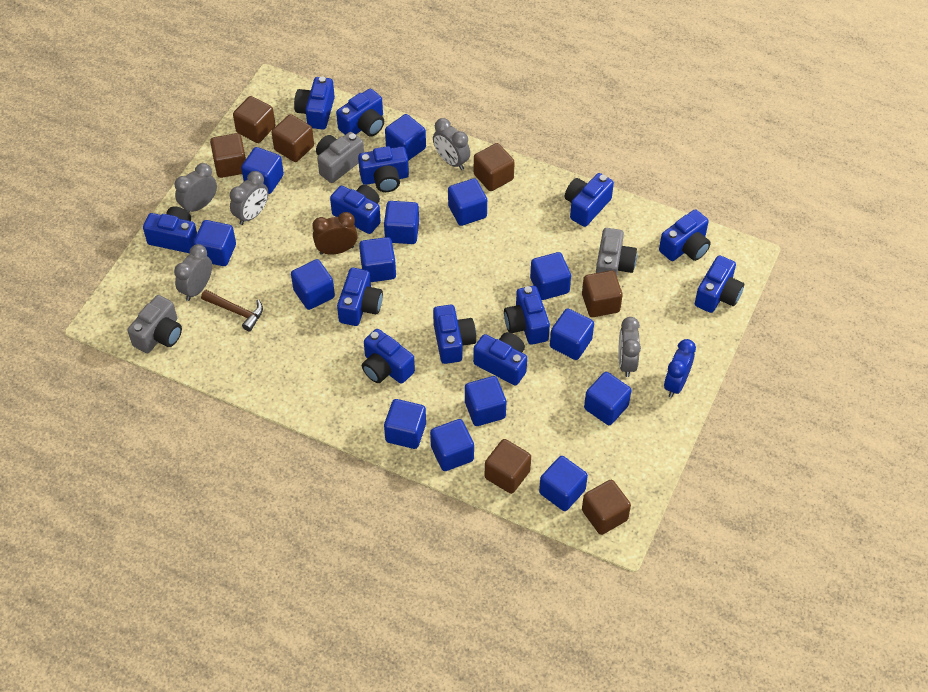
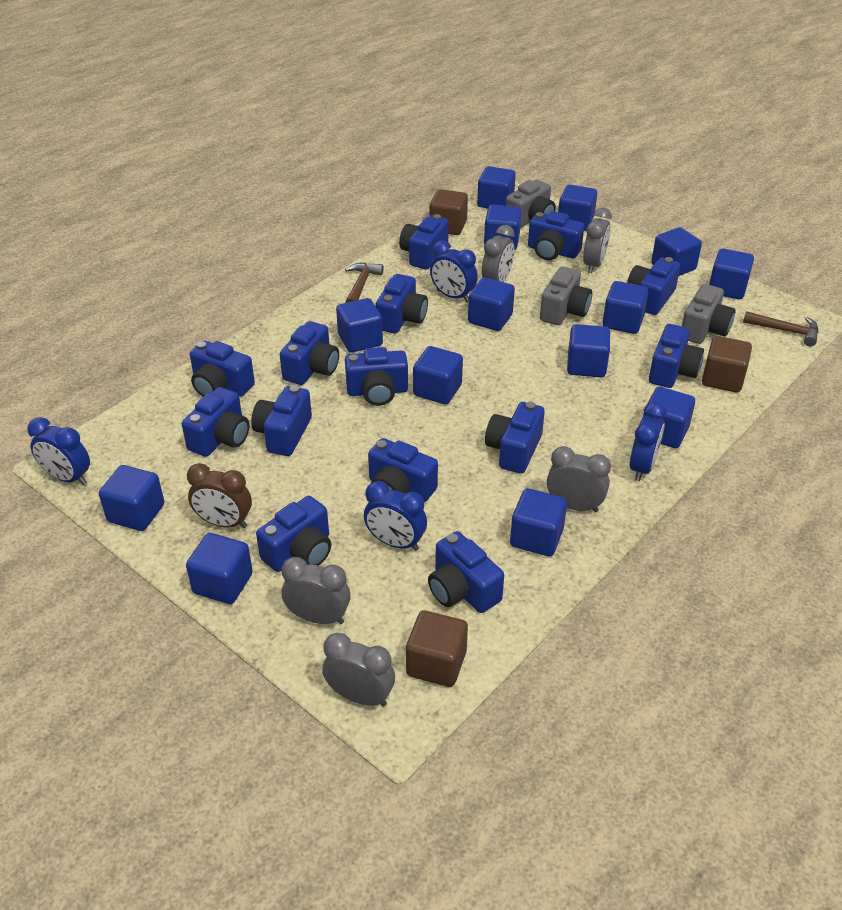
blue camera: [143,206,197,253] [294,76,335,129] [330,185,381,234] [336,89,384,137] [337,268,383,326] [358,146,409,192] [362,329,415,384] [433,304,476,364] [473,332,527,386] [504,286,550,345] [565,173,614,227] [659,209,711,261] [695,255,744,313] = 13 -> [182,387,249,457] [190,341,255,397] [251,385,312,456] [256,496,331,572] [280,321,339,385] [345,347,408,406] [368,438,438,502] [375,274,428,334] [399,214,449,269] [428,531,504,613] [485,402,545,474] [528,211,584,260] [627,257,680,315] [649,324,704,388] = 14
blue clock: [664,339,696,398] = 1 -> [28,417,90,485] [364,481,427,551] [430,240,478,302] [630,402,667,481] = 4
brown cube: [210,133,246,178] [233,96,276,143] [272,114,314,162] [474,143,515,191] [485,439,531,494] [582,270,623,317] [582,480,631,535] = 7 -> [406,610,468,687] [429,189,468,235] [702,336,752,393] = 3
brown hammer: [201,290,263,332] = 1 -> [345,263,384,303] [743,311,818,346] = 2

